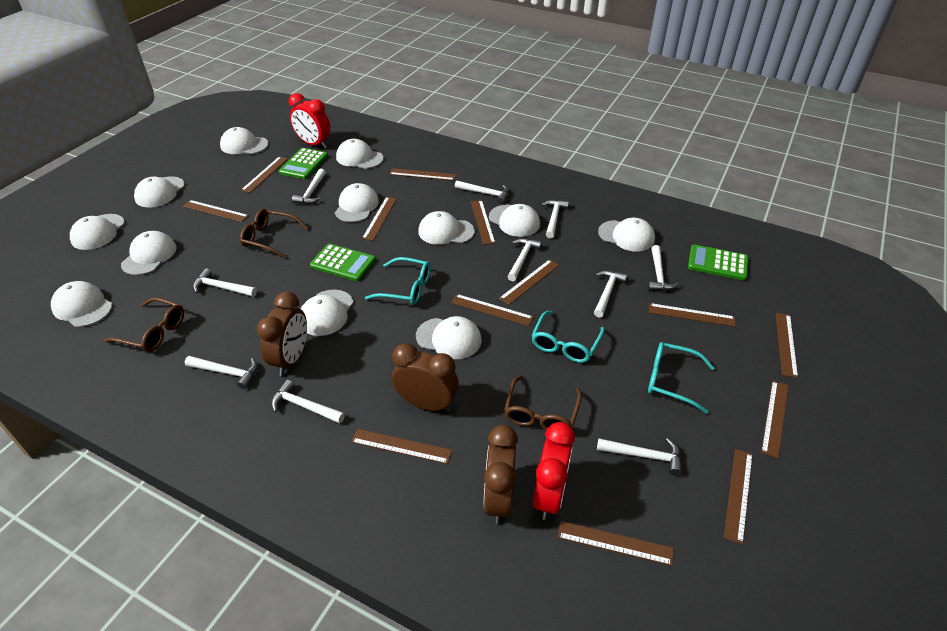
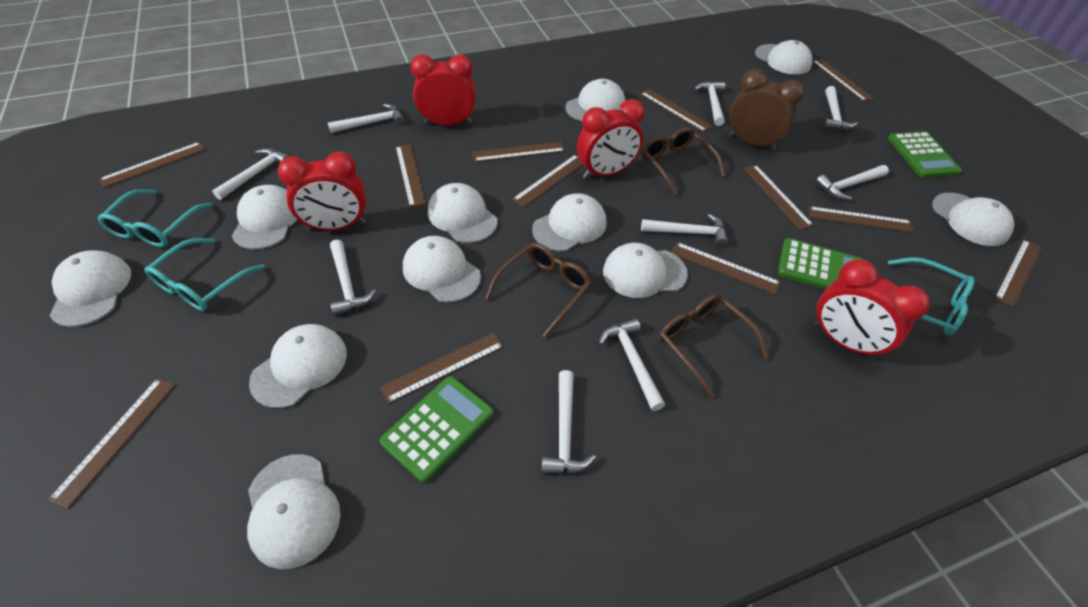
brown clock: [257,292,307,376] [392,343,459,412] [483,424,518,524] = 3 -> [729,69,804,150] = 1
brown ruler: [183,200,249,222] [241,156,288,193] [351,429,452,464] [362,197,397,241] [389,168,456,181] [451,294,533,326] [471,200,495,245] [499,259,559,305] [558,521,674,566] [649,303,736,327] [724,449,753,544] [761,381,788,458] [776,313,798,378] = 13 -> [48,378,175,508] [99,142,205,188] [380,332,504,403] [396,144,426,208] [472,142,565,162] [512,154,583,207] [640,89,713,132] [671,242,781,295] [743,165,814,230] [808,206,914,233] [812,59,874,102] [995,239,1042,308] = 12
red clock: [289,93,331,149] [533,422,575,520] = 2 -> [278,152,366,231] [410,54,476,126] [577,99,645,179] [814,259,930,359] = 4
white cap: [51,281,112,327] [70,214,125,250] [121,231,177,275] [134,176,185,208] [220,127,268,154] [301,289,354,336] [335,183,379,222] [336,139,384,169] [416,316,482,359] [418,211,475,245] [489,204,540,237] [598,218,655,252] = 12 -> [49,250,131,327] [232,185,297,250] [247,454,340,569] [249,324,347,408] [403,236,481,303] [428,183,498,243] [532,193,607,251] [566,79,625,121] [603,243,688,298] [755,40,812,75] [932,193,1014,246] = 11
white hammer: [185,356,258,389] [193,268,257,297] [271,380,345,424] [292,169,326,204] [455,180,509,204] [507,238,542,281] [541,200,569,238] [594,270,628,318] [597,438,682,476] [648,245,679,291] = 10 -> [212,148,290,200] [328,104,405,133] [330,240,376,316] [541,370,596,474] [599,319,665,411] [641,214,728,247] [694,81,725,126] [816,165,889,200] [823,86,858,130] = 9

